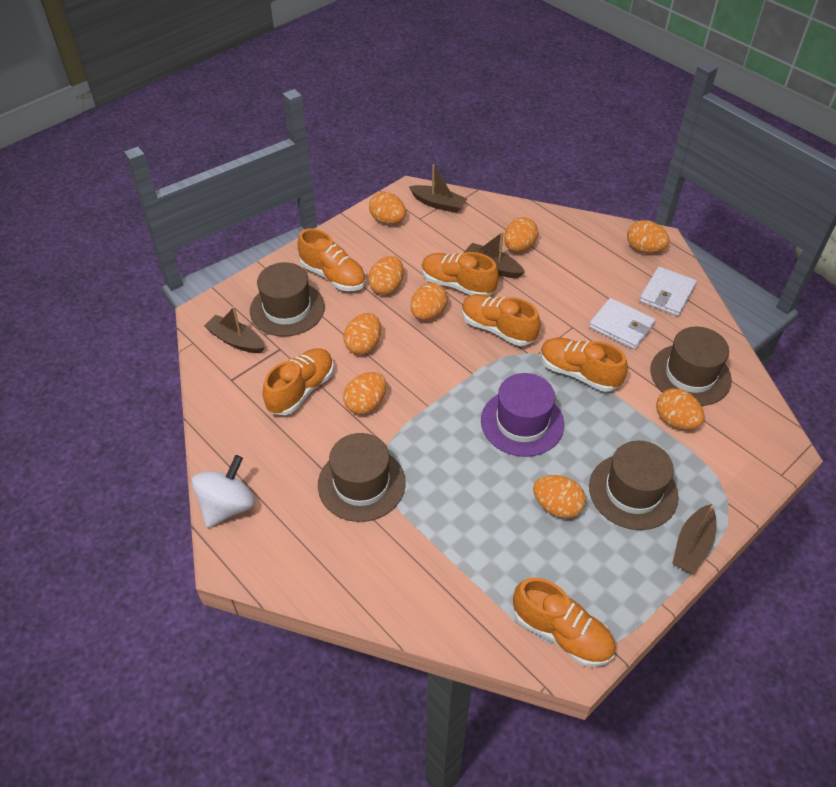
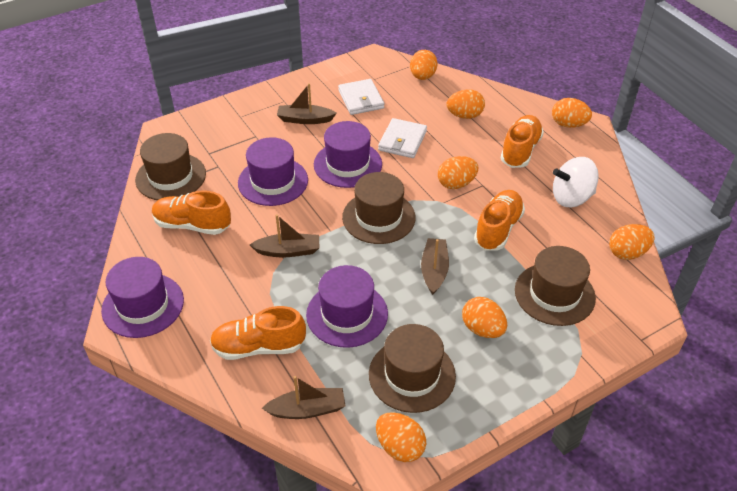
orange egg: [343,372,386,415] [344,313,381,355] [368,256,404,295] [369,192,406,224] [410,283,448,320] [504,217,538,252] [533,475,586,518] [627,220,669,253] [656,388,704,429] = 9 -> [376,412,426,462] [410,50,438,80] [438,156,478,189] [446,89,485,119] [462,297,507,338] [552,98,592,128] [609,224,654,260] = 7
orange shoe: [263,348,334,415] [297,228,366,291] [421,252,499,296] [462,294,541,346] [513,577,616,667] [540,338,628,392] = 6 -> [152,190,231,235] [210,306,306,360] [474,190,525,251] [500,115,544,168] = 4
purple hat: [481,373,564,457] = 1 -> [101,257,184,338] [238,137,308,206] [306,265,388,348] [314,121,382,188] = 4

